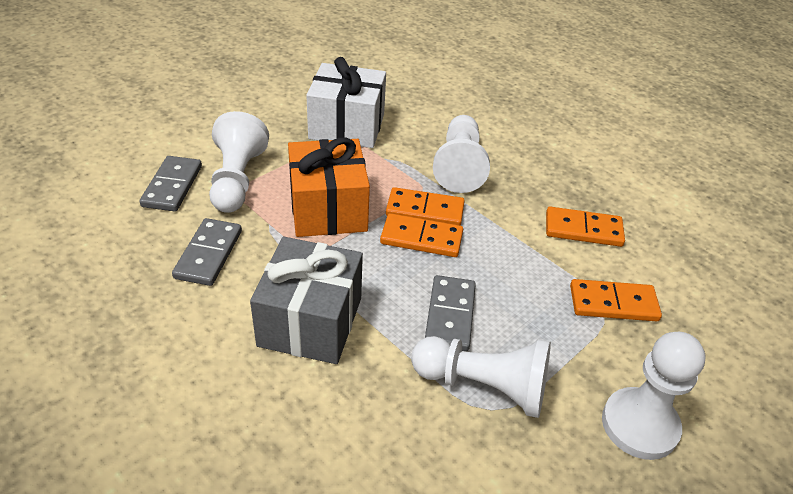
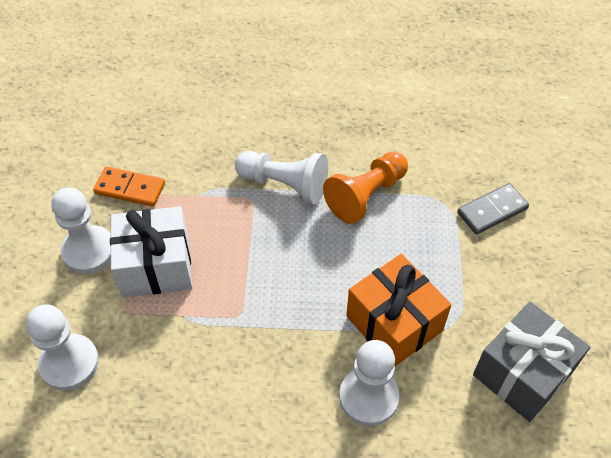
grey domino: [139,156,202,212] [172,218,242,286] [425,275,476,351] = 3 -> [457,183,529,235] = 1
orange domino: [380,213,463,257] [386,187,465,226] [546,207,625,247] [570,279,662,321] = 4 -> [93,166,165,207] = 1
orange pawn: none = 0 -> [323,151,408,224] = 1

